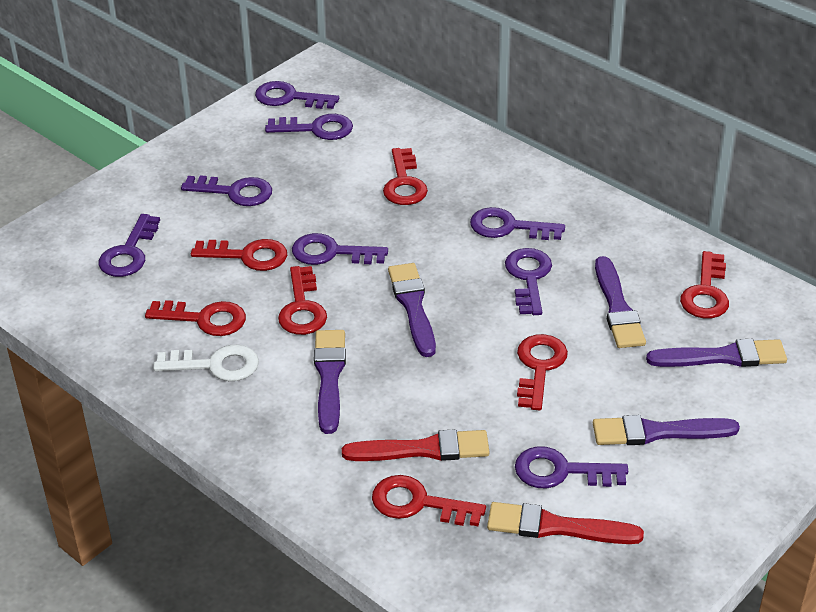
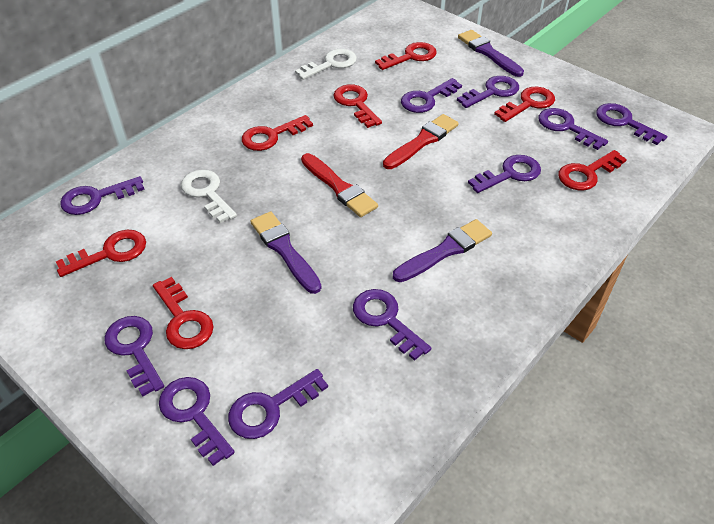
purple brush: [314,330,346,434] [388,263,436,357] [593,415,740,445] [595,256,646,348] [646,339,787,367] = 5 -> [250,211,322,294] [393,219,492,282] [458,30,524,77] = 3
purple key: [99,214,160,277] [181,175,272,206] [255,81,339,109] [265,114,353,140] [292,233,388,265] [470,207,565,240] [505,248,552,315] [515,446,628,488] = 8 -> [60,176,145,215] [104,316,164,397] [159,377,235,466] [228,369,328,439] [353,289,431,361] [401,78,462,113] [457,76,519,108] [468,155,541,193] [538,108,608,150] [596,103,667,145] = 10
white key: [153,345,259,381] = 1 -> [181,169,237,223] [295,49,357,80] = 2

